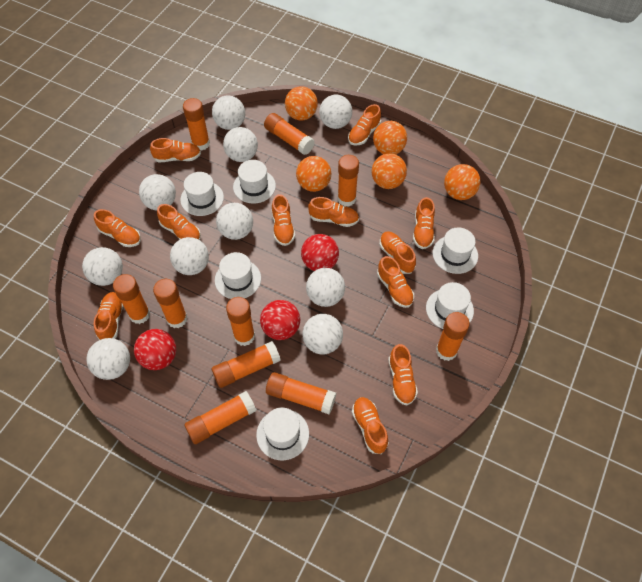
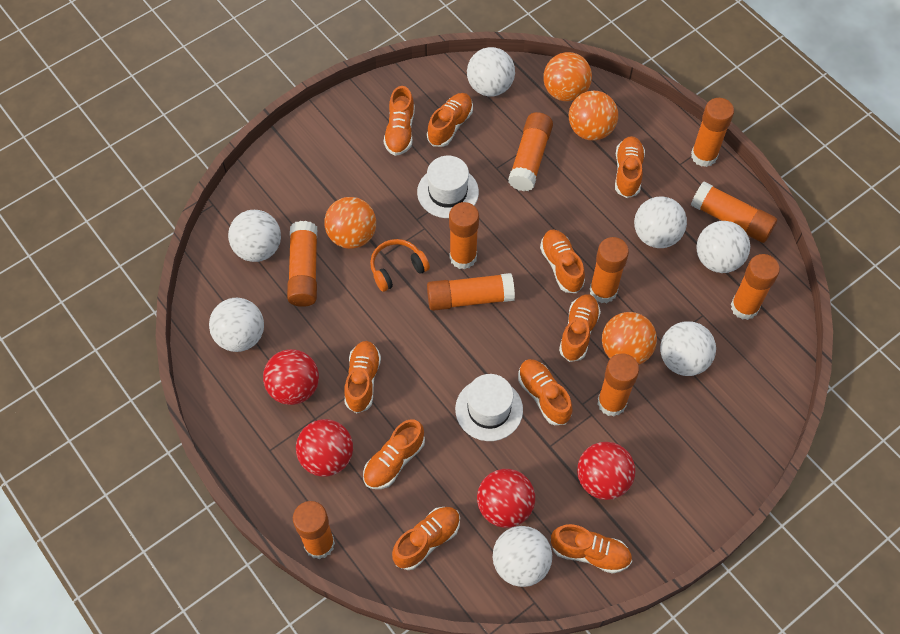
orange ball: [285,86,318,121] [296,156,331,192] [372,153,407,189] [373,121,407,154] [444,164,481,200] = 5 -> [324,197,376,249] [543,52,592,102] [569,91,618,141] [602,312,657,365] = 4
orange headphones: none = 0 -> [370,239,430,292] = 1
orange shoe: [94,209,141,247] [94,292,124,340] [150,138,201,162] [157,204,201,240] [272,194,295,246] [308,197,359,227] [348,104,381,145] [352,397,389,454] [377,256,414,308] [379,231,416,274] [388,344,418,405] [413,197,435,249] = 12 -> [344,341,381,413] [363,419,425,489] [384,86,415,156] [392,507,460,570] [427,93,473,147] [518,359,572,425] [540,230,585,293] [551,524,632,574] [559,294,601,362] [615,136,645,198] = 10
red ball: [134,329,176,370] [260,300,300,340] [301,234,339,271] = 3 -> [263,349,319,405] [296,419,353,477] [477,469,535,528] [577,442,635,500] = 4
white ball: [82,247,123,286] [87,338,130,380] [139,174,176,210] [170,237,209,275] [212,96,245,130] [216,203,253,240] [223,127,258,162] [302,314,343,354] [306,268,345,307] [319,94,352,129] = 10 -> [209,298,264,352] [228,210,281,262] [467,47,515,96] [493,526,552,587] [634,196,687,248] [660,321,716,376] [696,221,750,273] = 7
white hat: [180,172,224,216] [215,252,261,299] [233,160,276,203] [256,408,309,460] [426,282,474,329] [433,227,478,274] = 6 -> [417,156,479,218] [455,374,523,441] = 2

